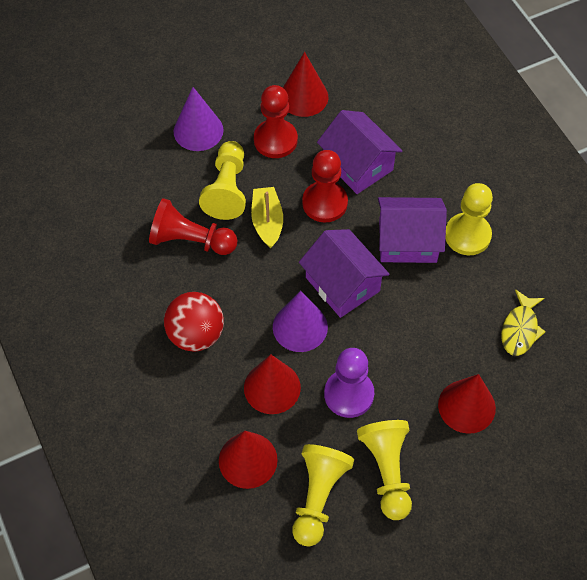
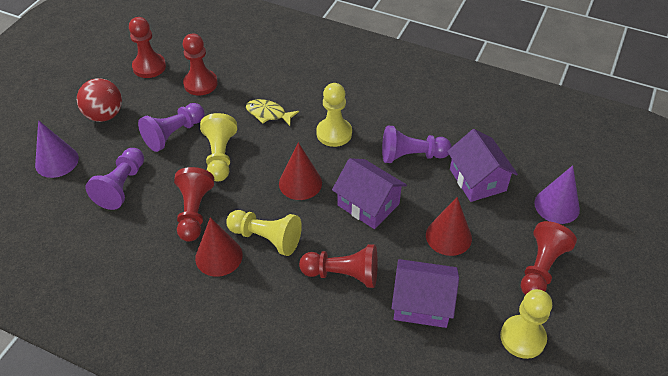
purple pawn: [324,348,374,418] = 1 -> [86,148,144,210] [138,103,205,152] [382,126,452,163] = 3
red cone: [219,431,278,489] [244,354,301,414] [283,52,328,117] [438,374,496,434] = 4 -> [195,217,243,277] [279,142,322,200] [426,197,472,256] = 3
red pawn: [149,198,238,255] [254,85,298,158] [302,150,348,223] = 3 -> [129,17,166,78] [174,167,214,242] [183,34,218,95] [299,244,378,288] [521,221,577,295] = 5
yellow boat: [251,187,283,248] = 1 -> none = 0

